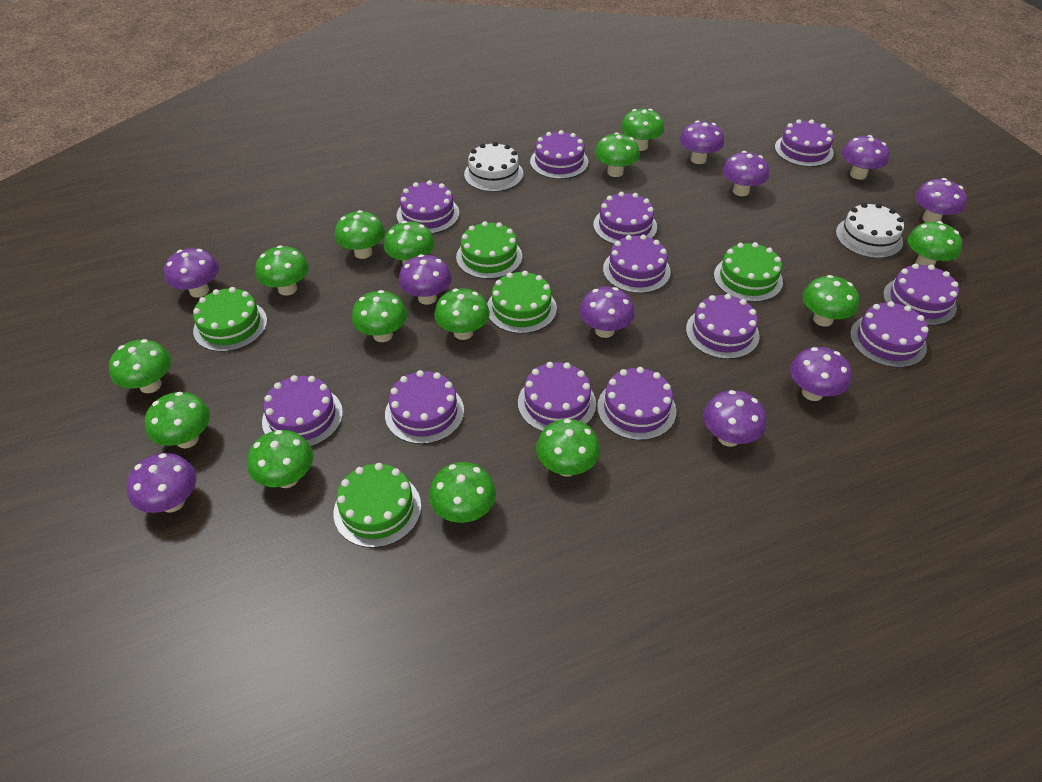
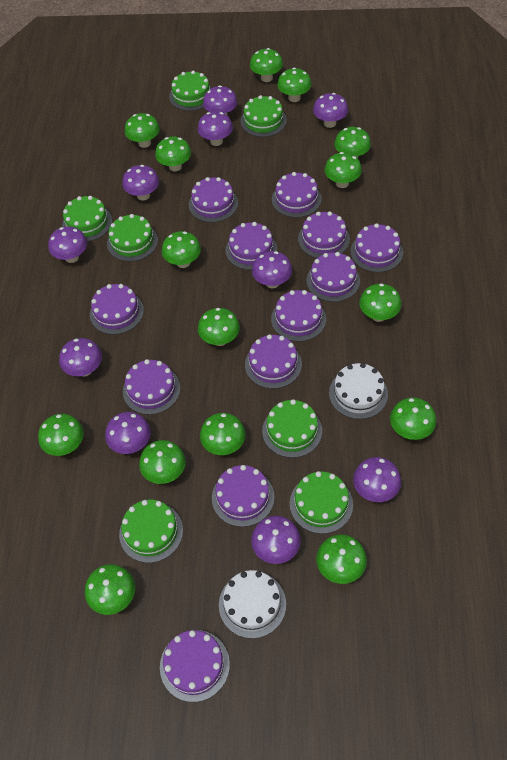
green cake: [193,287,267,352] [334,463,421,548] [456,221,522,279] [487,271,557,334] [714,242,783,302] = 5 -> [62,196,112,241] [107,214,158,261] [119,500,183,563] [169,70,211,111] [241,95,287,137] [262,399,322,458] [290,471,353,534] = 7
green mushroom: [109,339,171,393] [145,392,210,448] [247,430,313,488] [255,245,309,296] [335,210,385,259] [352,290,407,342] [384,221,435,265] [429,462,496,523] [434,288,490,340] [536,419,600,477] [595,132,640,177] [621,109,664,151] [803,275,859,327] [908,221,962,266] = 14 -> [38,414,84,456] [85,564,135,615] [125,113,160,148] [139,440,186,484] [155,136,191,172] [162,231,201,268] [198,308,240,346] [200,413,246,455] [250,48,283,82] [277,68,312,102] [316,535,367,584] [324,152,362,188] [334,127,371,158] [359,283,402,322] [390,397,436,440] = 15

